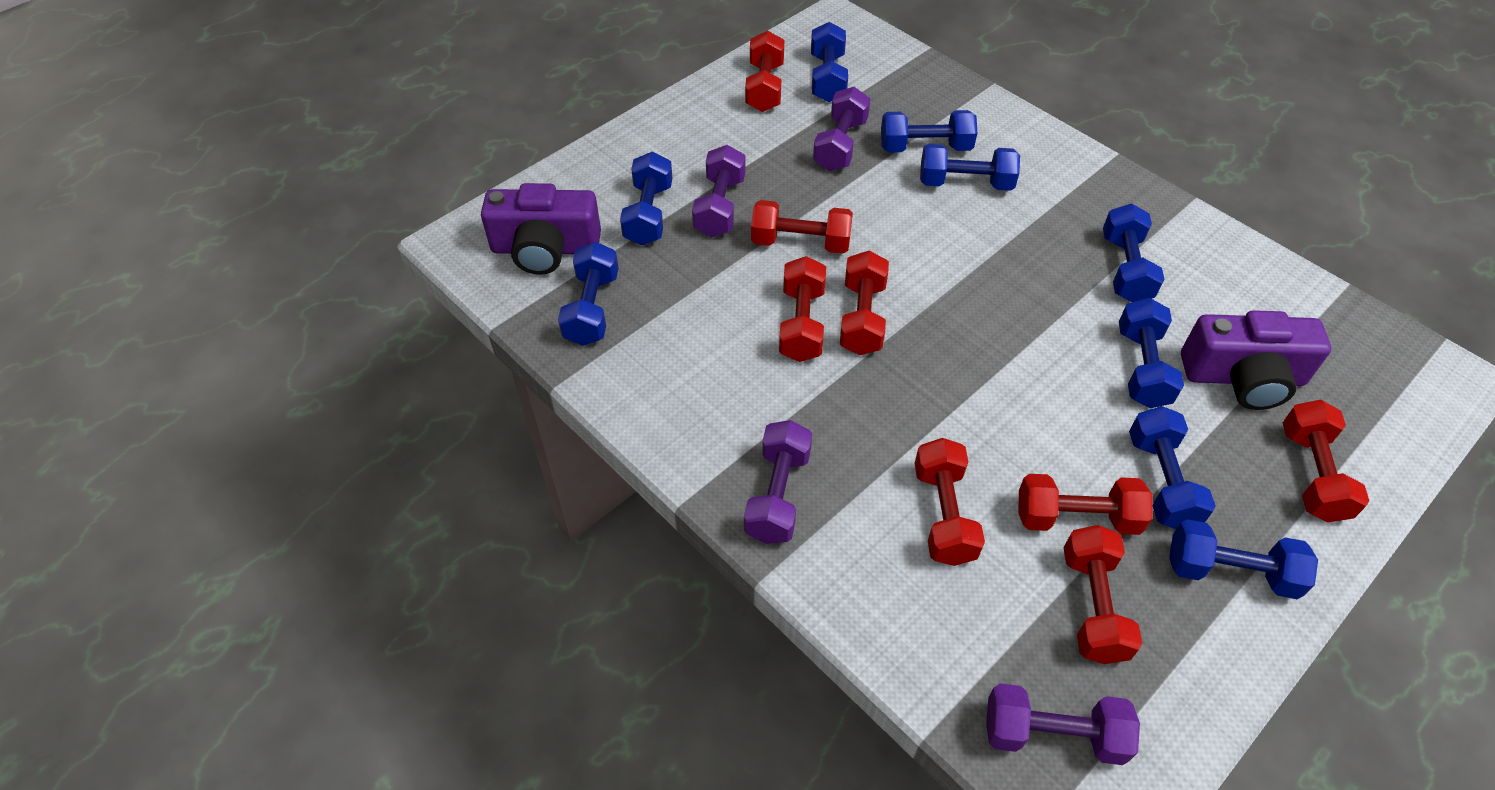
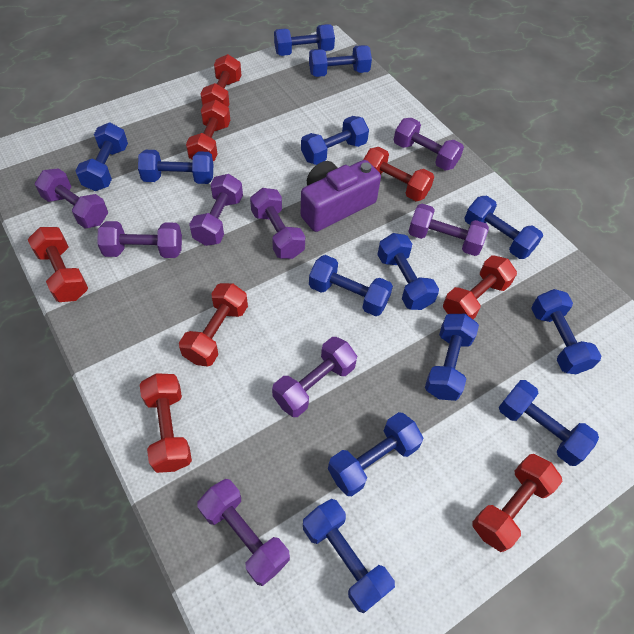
blue dumbbell: [558,242,619,346] [620,152,672,245] [811,22,848,102] [881,110,977,152] [920,144,1020,191] [1103,204,1164,302] [1119,298,1184,408] [1129,406,1216,529] [1169,519,1318,599] = 9 -> [76,123,128,191] [138,150,213,184] [274,24,335,56] [301,116,369,165] [303,499,395,613] [309,45,372,77] [309,255,393,316] [328,412,423,496] [377,233,439,310] [425,314,479,401] [465,196,543,259] [499,380,599,466] [531,289,601,374] = 13
purple camera: [481,183,601,275] [1181,310,1331,410] = 2 -> [301,160,381,232] = 1
purple dumbbell: [692,145,746,237] [744,420,812,544] [813,87,870,171] [986,683,1140,765] = 4 -> [35,168,108,228] [97,221,182,258] [189,174,243,246] [197,479,290,586] [250,188,305,259] [272,337,357,417] [394,118,464,170] [408,204,489,256] = 8

